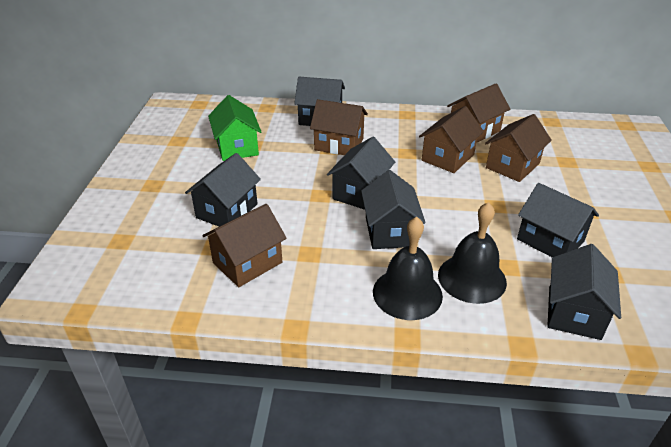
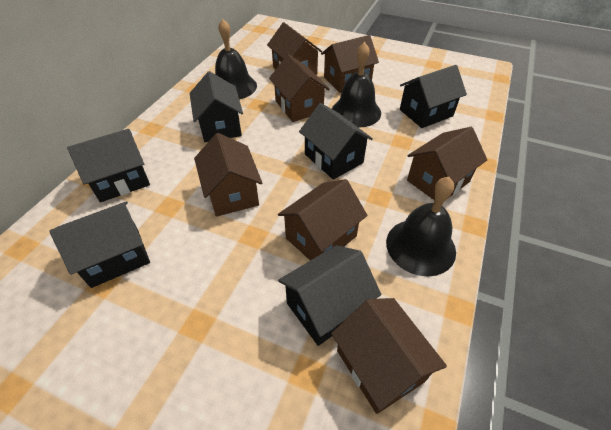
black bell: [373,217,443,320] [438,202,507,304] = 2 -> [215,19,257,100] [332,42,381,128] [386,177,456,276] = 3
brown house: [202,204,287,287] [310,99,368,155] [419,106,484,173] [447,83,510,143] [485,114,552,182] = 5 -> [194,133,262,217] [267,22,323,75] [269,54,330,122] [278,179,368,260] [321,35,379,93] [331,298,447,414] [407,127,487,200] = 7
green house: [208,95,261,161] = 1 -> none = 0

